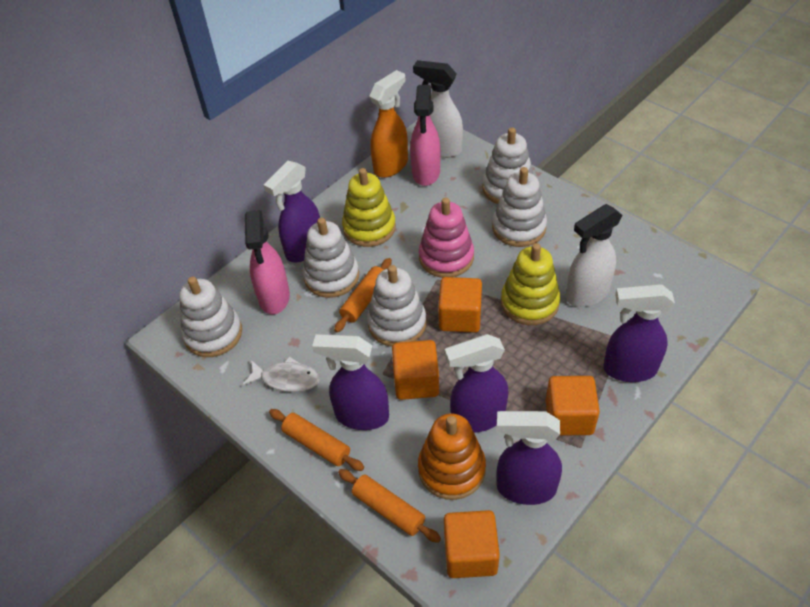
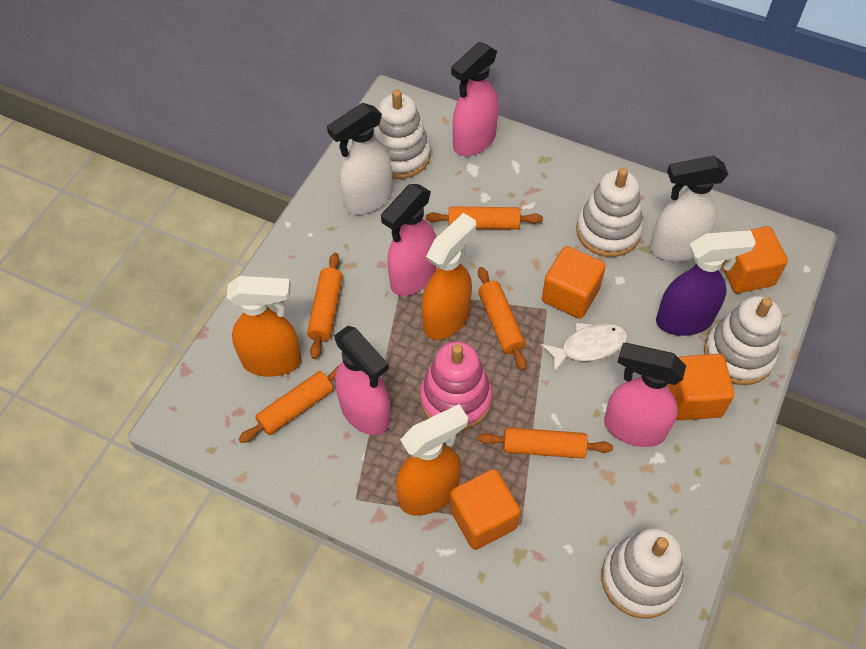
orange rolling pin: [269,409,364,471] [334,258,392,332] [338,469,441,543] = 3 -> [239,366,338,443] [307,253,343,359] [426,207,543,229] [478,267,527,370] [478,427,613,458] = 5
orange spray bottle: [369,70,408,178] = 1 -> [226,276,301,377] [396,404,468,516] [421,213,476,340] = 3
orange stacking toy: [418,414,486,500] = 1 -> none = 0
pink spray bottle: [245,210,290,314] [410,85,440,186] = 2 -> [335,326,390,435] [381,184,436,296] [451,42,499,156] [604,343,686,447] = 4
purple spray bottle: [264,161,320,262] [312,334,389,430] [445,334,508,433] [496,411,562,505] [603,284,675,382] = 5 -> [656,230,756,336] = 1
white stacking toy: [180,277,242,357] [302,218,359,298] [367,265,426,347] [482,127,533,204] [492,167,547,247] = 5 -> [373,89,431,179] [576,168,643,257] [601,528,684,619] [704,296,782,385] = 4
yellow stacking toy: [342,168,396,247] [501,243,560,325] = 2 -> none = 0

